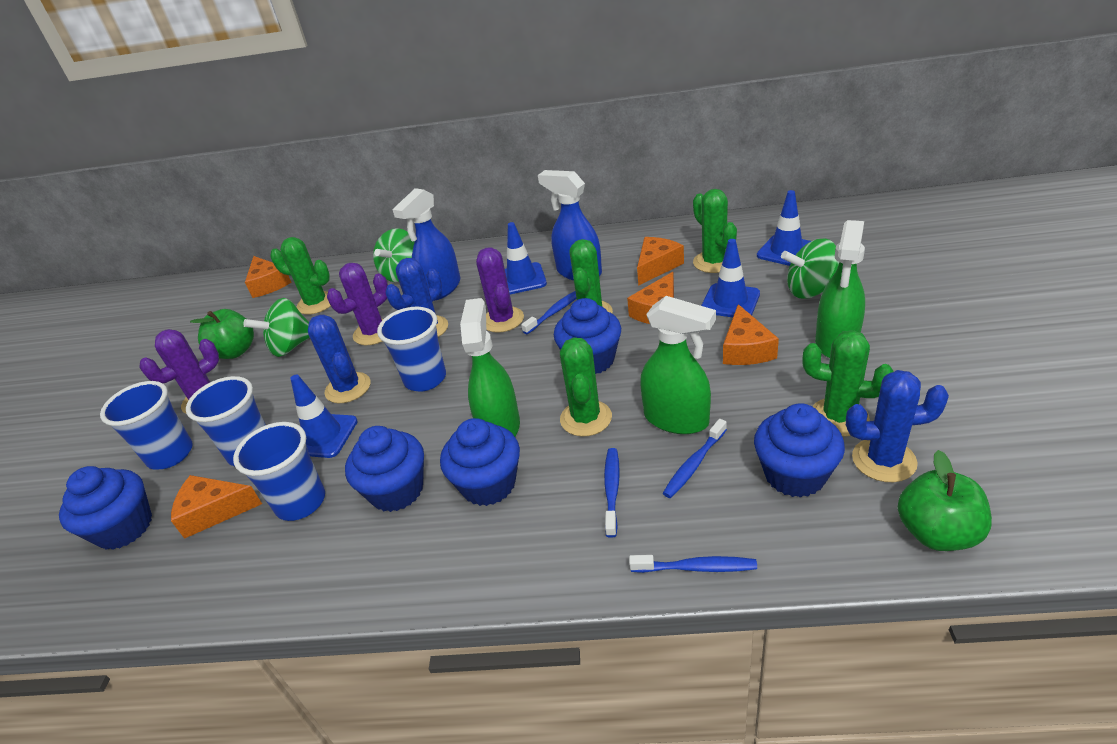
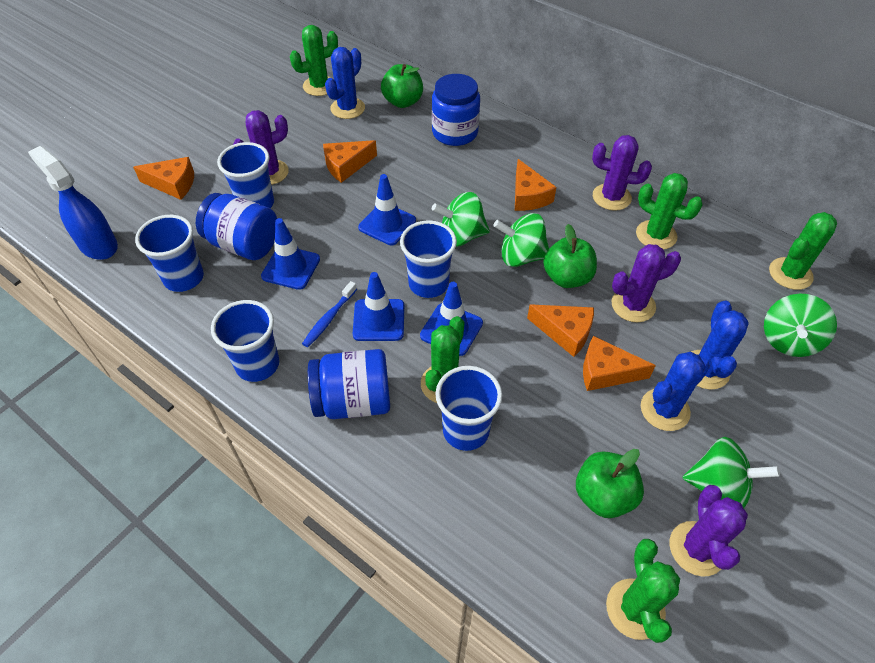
blue cup: [100,381,193,470] [186,376,266,466] [233,422,325,521] [377,307,446,392] = 4 -> [135,215,204,292] [211,300,279,382] [217,142,274,208] [400,220,457,298] [436,366,503,451] = 5
blue cupcake: [59,466,152,550] [345,426,424,512] [440,418,520,506] [554,298,621,374] [754,403,845,498] = 5 -> none = 0
blue jar: none = 0 -> [196,193,277,260] [308,349,390,419] [432,74,480,146] = 3
blue spray bottle: [392,188,460,301] [538,170,602,280] = 2 -> [28,146,118,260] = 1
blue toothbrush: [521,291,577,334] [604,448,620,538] [629,555,757,573] [663,419,727,498] = 4 -> [302,281,357,347] = 1
green apple: [190,309,254,359] [898,450,992,551] = 2 -> [381,64,423,108] [543,224,597,288] [576,449,644,518] = 3
green spinning top: [243,298,310,357] [373,228,415,282] [781,239,839,299] = 3 -> [432,192,490,247] [493,213,549,267] [682,437,780,508] [764,294,837,357] = 4
green spray bottle: [460,298,520,436] [640,296,716,434] [815,220,865,358] = 3 -> none = 0
purple cactus: [139,329,219,414] [327,263,388,345] [476,247,524,333] = 3 -> [233,110,289,185] [592,135,652,211] [611,244,681,322] [670,485,748,577] = 4

